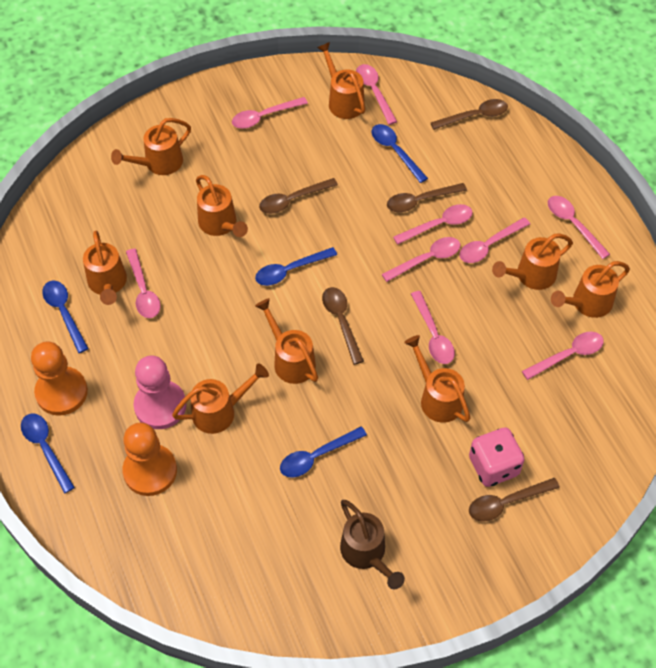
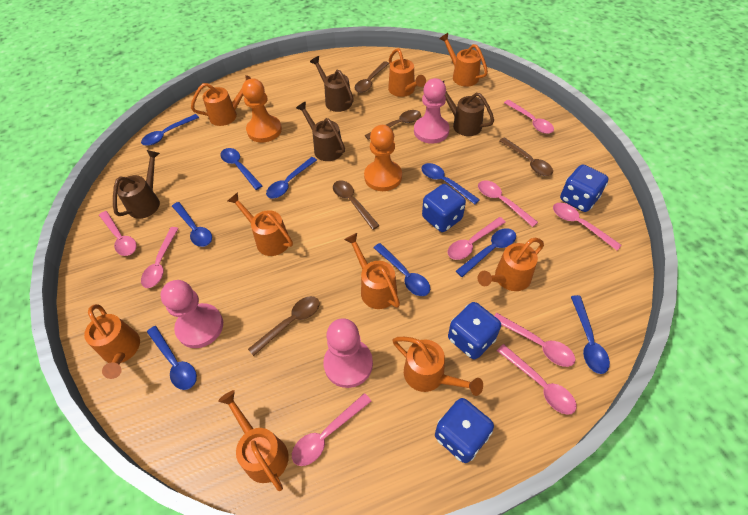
blue dice: none = 0 -> [422,184,466,232] [435,398,494,463] [448,302,501,359] [560,164,608,212] = 4
blue spoon: [21,413,75,493] [42,281,89,353] [255,247,337,286] [280,426,367,478] [372,124,428,183] = 5 -> [141,114,199,146] [147,326,197,390] [172,202,212,247] [220,148,262,190] [266,157,317,198] [374,243,430,296] [421,163,480,204] [456,228,516,277] [571,295,610,374] = 9
brown watering can: [340,500,405,589] = 1 -> [113,150,160,219] [296,102,345,161] [310,56,354,112] [443,81,494,136] = 4
pink dice: [469,427,525,487] = 1 -> none = 0
pink pawn: [133,356,186,429] = 1 -> [160,280,223,348] [323,318,373,388] [414,78,449,144] = 3

